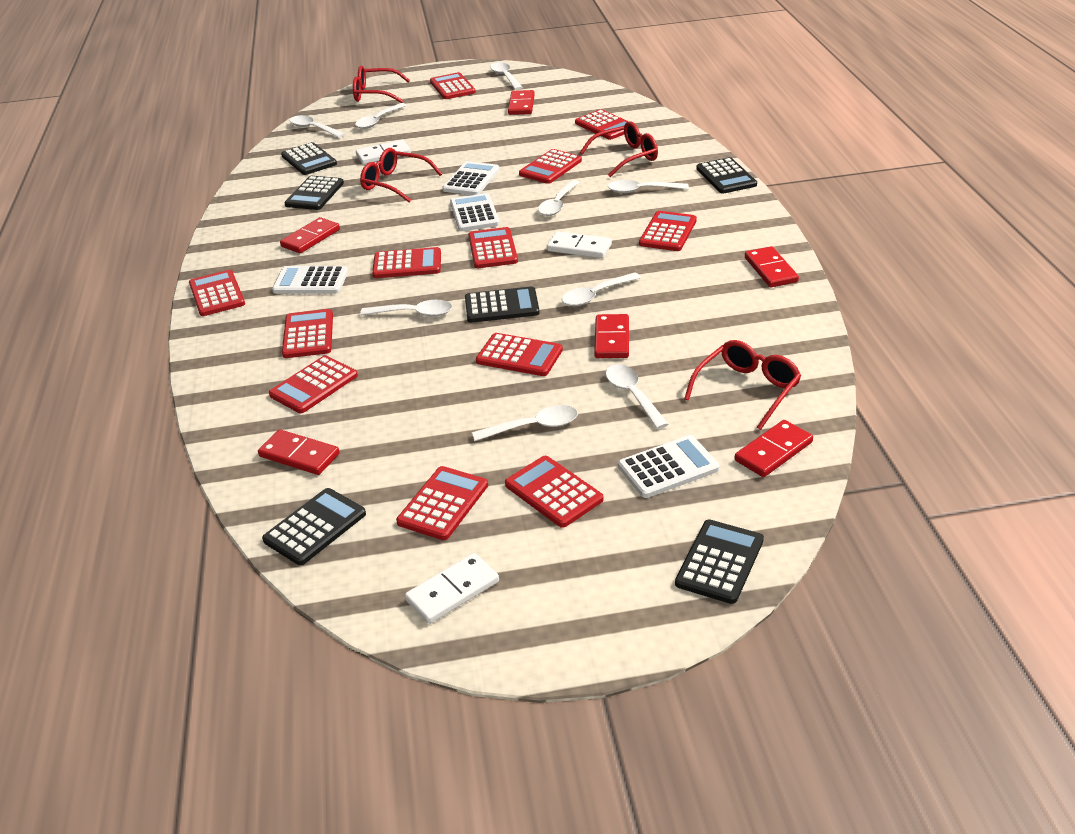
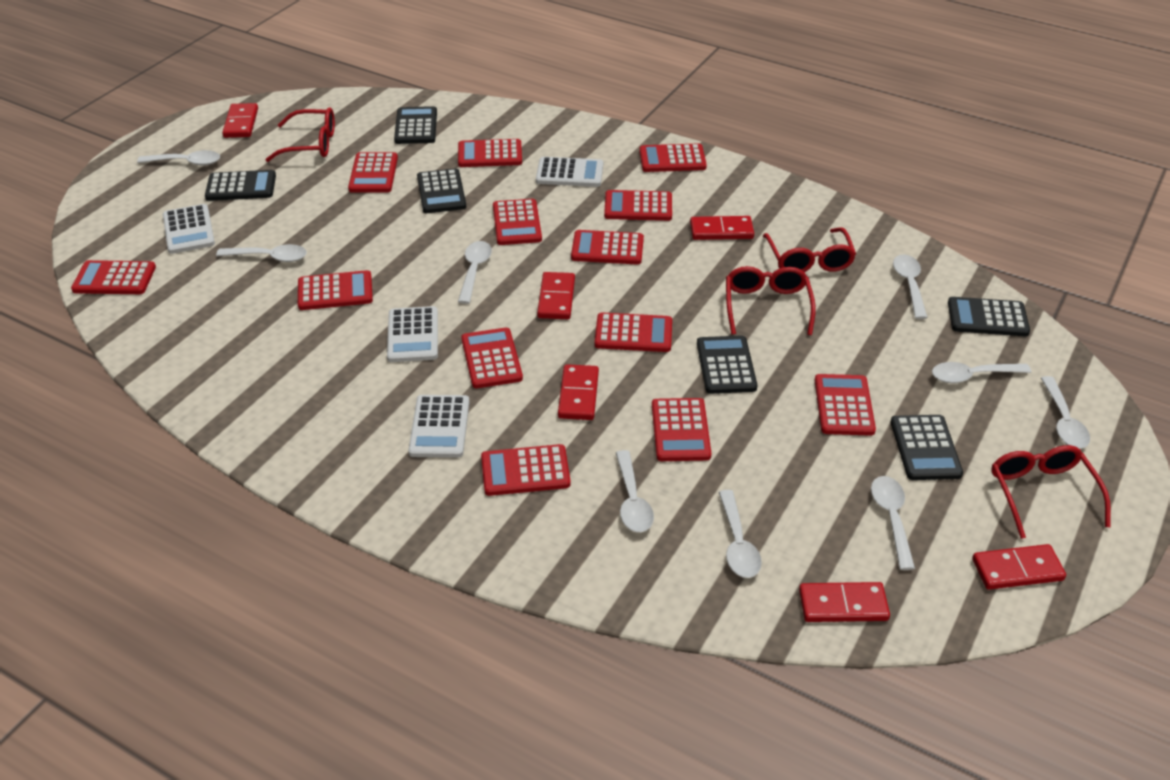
red calculator: [189,270,245,316] [269,355,358,413] [282,309,333,358] [372,247,441,278] [396,466,488,540] [430,72,476,99] [468,227,518,268] [476,333,563,376] [505,456,604,528] [519,149,582,184] [575,109,629,140] [639,211,697,251] = 12 -> [71,260,156,294] [298,270,373,310] [348,152,398,193] [458,139,522,167] [461,328,523,388] [481,444,571,496] [493,199,542,245] [571,230,644,264] [595,313,672,352] [604,190,672,221] [639,143,707,172] [652,398,711,461] [814,374,876,436] = 13
white domino: [356,140,411,165] [405,553,499,624] [547,231,612,258] = 3 -> none = 0

